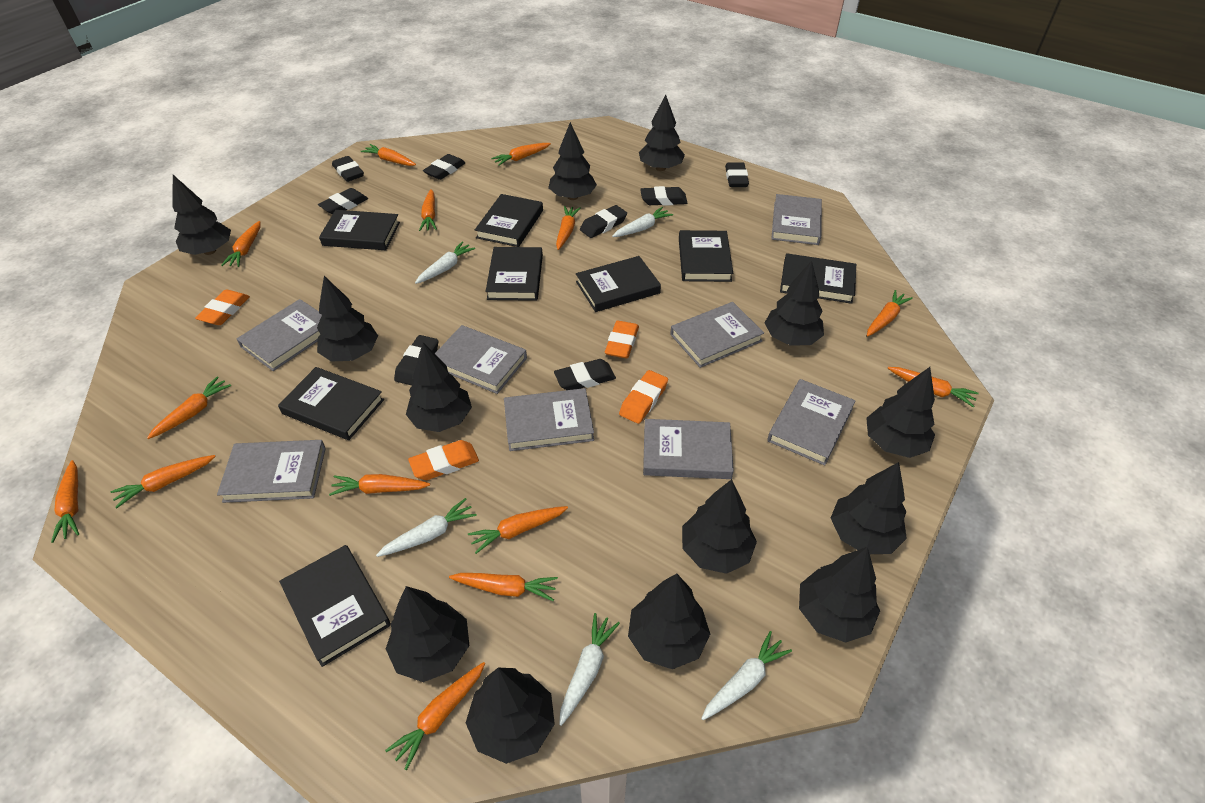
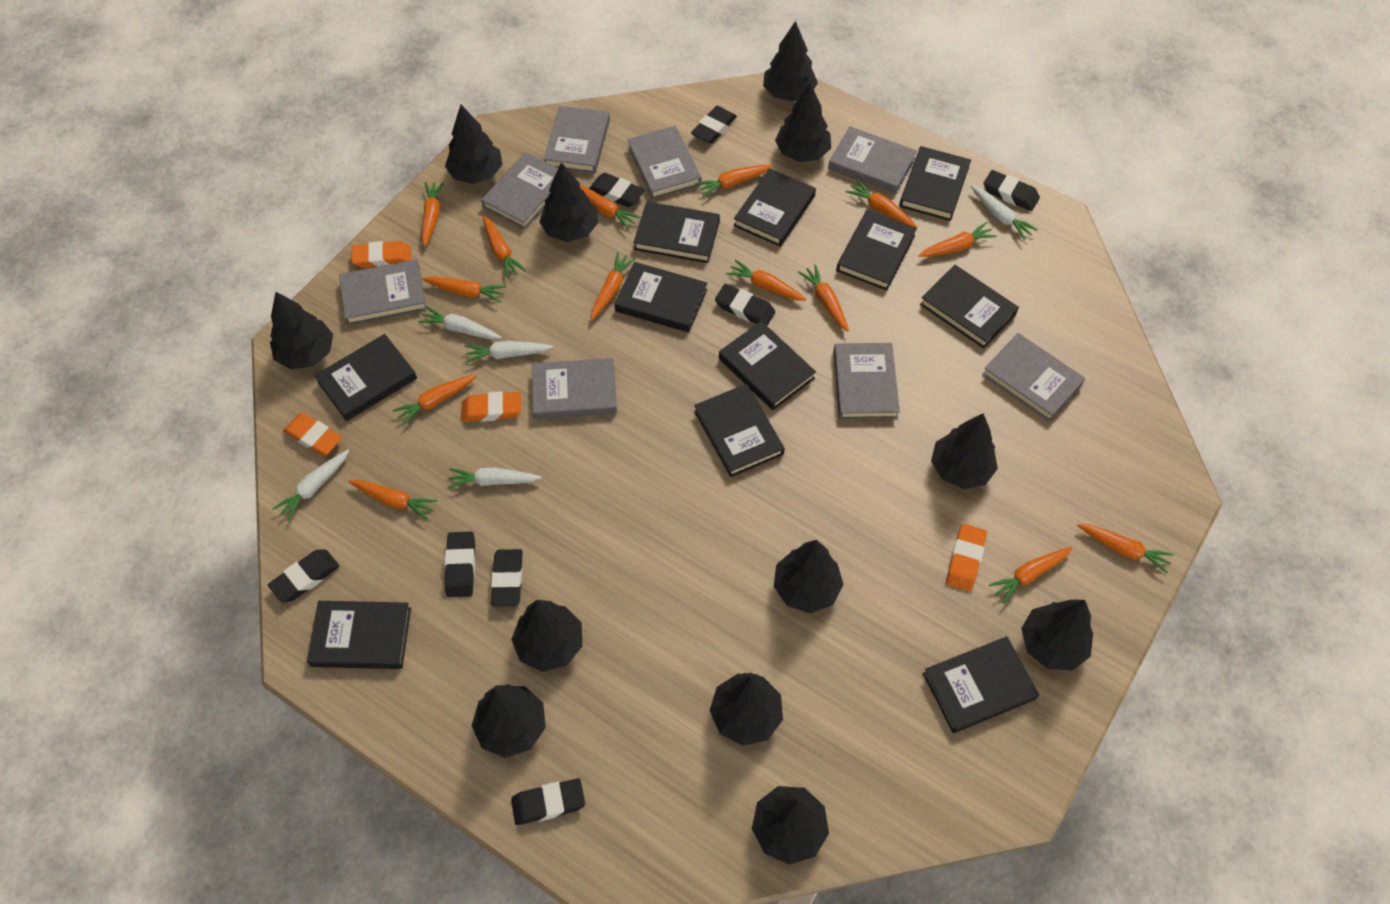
black book: [278,367,384,440] [279,545,391,667] [319,210,400,250] [475,194,543,247] [485,247,543,301] [576,256,661,312] [679,230,733,282] [780,253,856,304] = 8 -> [307,601,411,669] [314,334,417,421] [615,262,707,333] [634,201,720,263] [694,384,785,477] [719,321,816,410] [733,168,816,247] [836,210,917,291] [899,146,971,221] [920,265,1019,348] [923,636,1039,733] = 11
black tree: [172,175,231,255] [317,276,378,362] [386,586,469,682] [406,343,472,432] [466,668,555,764] [548,122,597,200] [628,574,710,669] [639,94,685,171] [682,479,757,574] [765,261,824,346] [799,547,880,643] [831,462,907,554] [866,367,935,458] = 13 -> [270,292,333,369] [445,105,503,184] [472,684,546,758] [511,600,582,672] [539,162,598,242] [709,673,783,746] [752,786,829,865] [763,21,818,101] [774,540,844,613] [775,83,831,162] [931,413,998,489] [1021,599,1093,671] = 12

